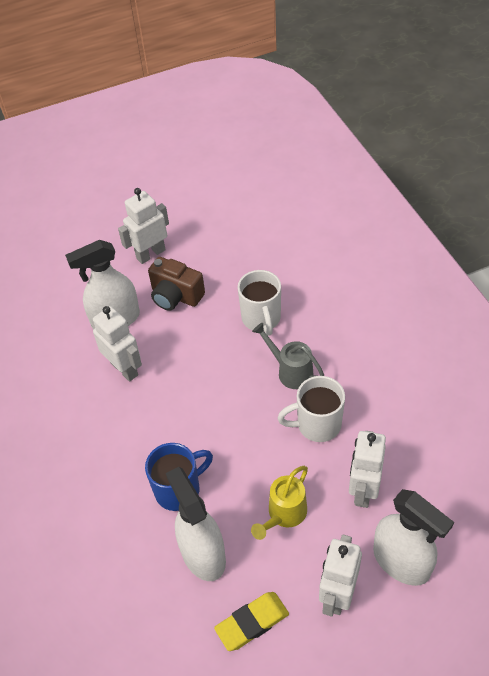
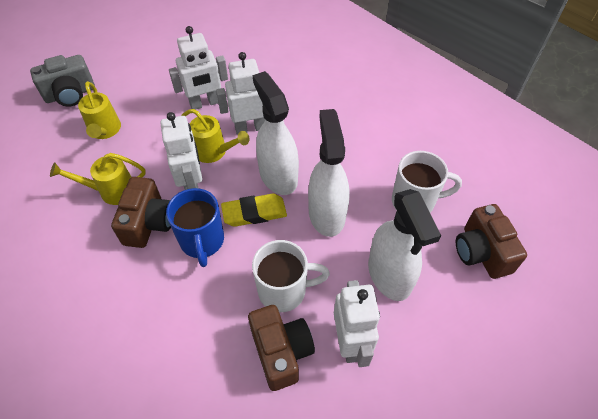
brown camera: [148,257,205,311] = 1 -> [111,177,171,248] [248,305,315,391] [456,204,527,279] = 3
grey camera: none = 0 -> [30,55,95,107] = 1
grey watering can: [252,323,324,389] = 1 -> none = 0
yellow watering can: [251,466,308,540] = 1 -> [50,153,146,205] [78,81,121,139] [181,109,250,163] = 3

